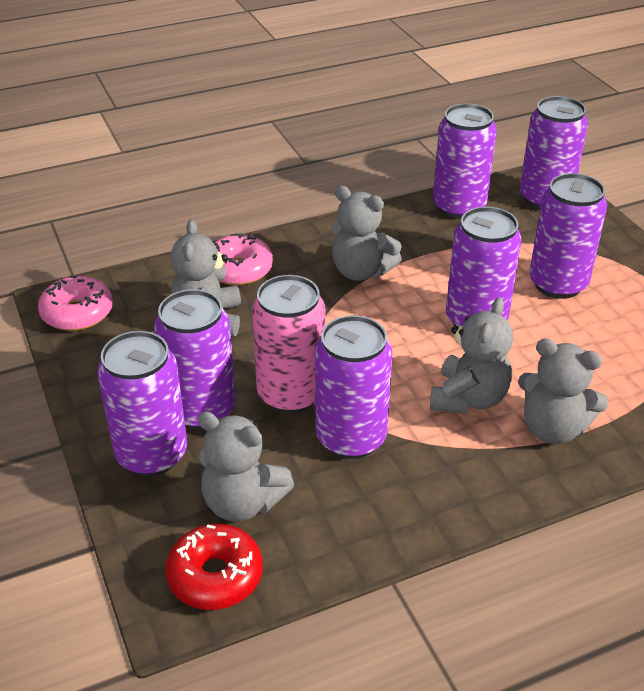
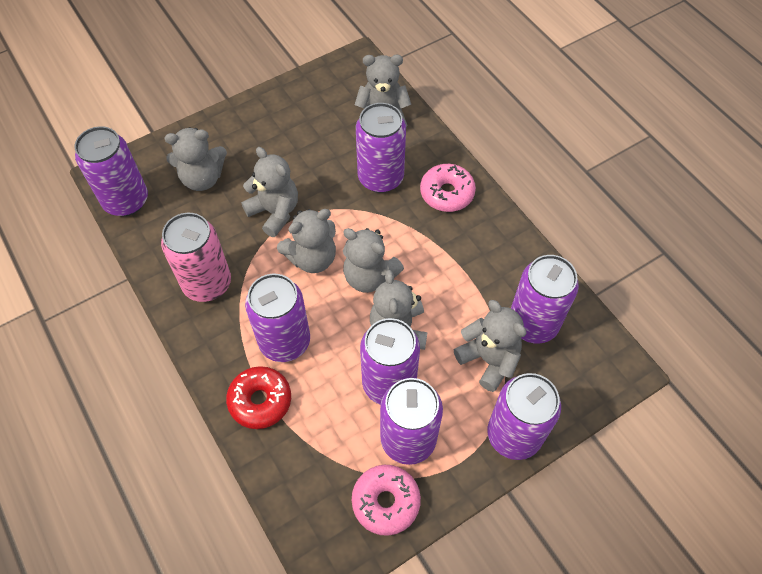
grey teddy bear: [171,220,241,336] [198,411,294,521] [332,186,402,281] [430,297,513,414] [518,338,609,444] = 5 -> [165,127,227,191] [241,147,298,237] [277,209,336,273] [343,228,404,293] [355,55,411,128] [370,270,427,350] [454,300,526,392] = 7

